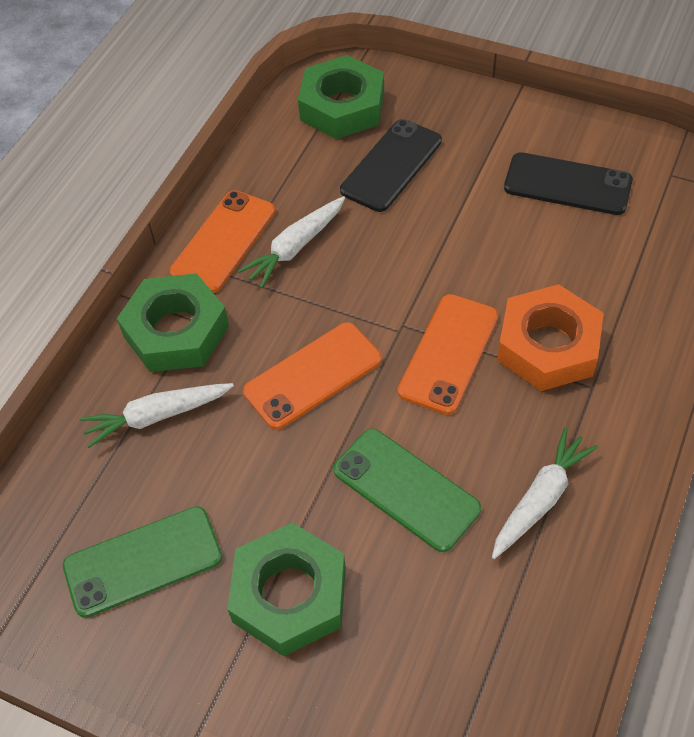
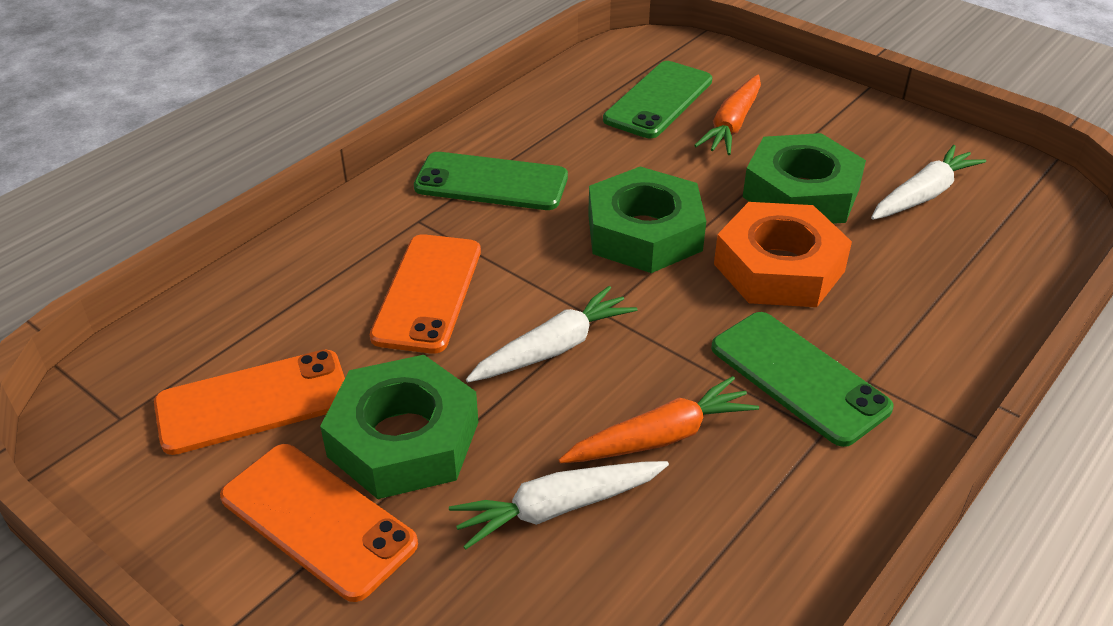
black phone: [340,119,442,212] [504,152,633,215] = 2 -> none = 0
green phone: [63,506,222,618] [333,428,481,552] = 2 -> [414,152,568,210] [603,61,712,138] [711,312,894,447] = 3
orange carrot: none = 0 -> [559,376,759,463] [694,75,761,155] = 2

